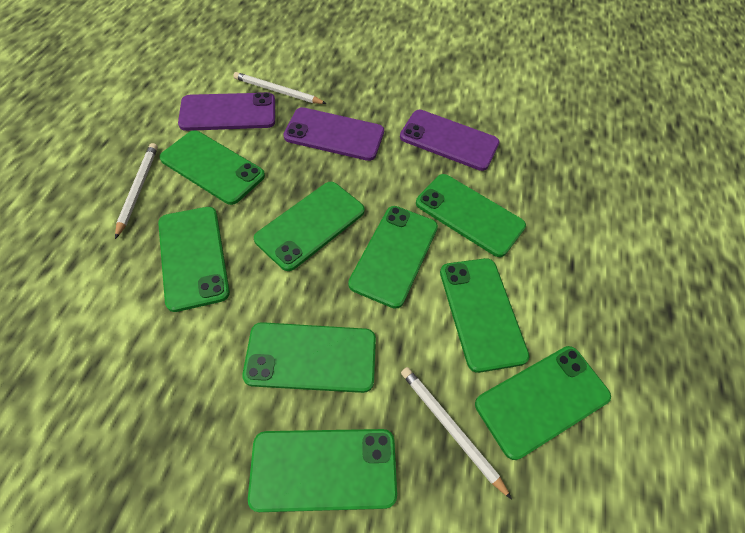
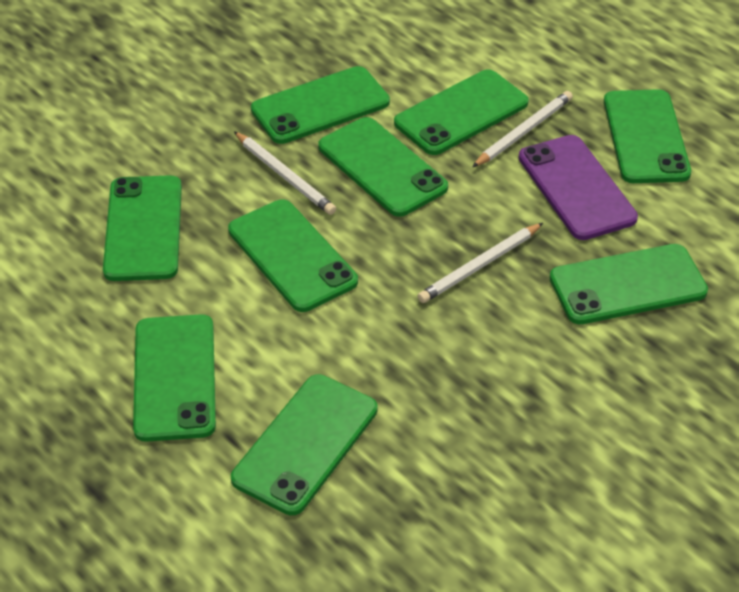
purple phone: [178,92,275,131] [283,107,384,161] [400,110,500,171] = 3 -> [519,135,638,240] = 1

